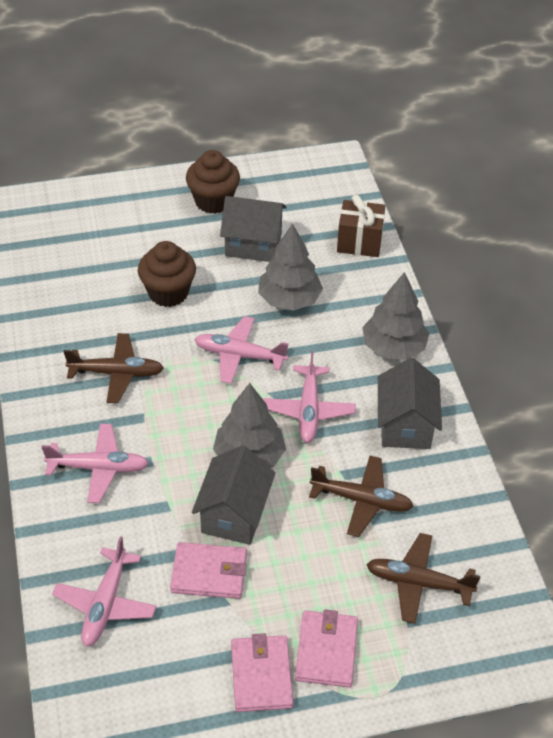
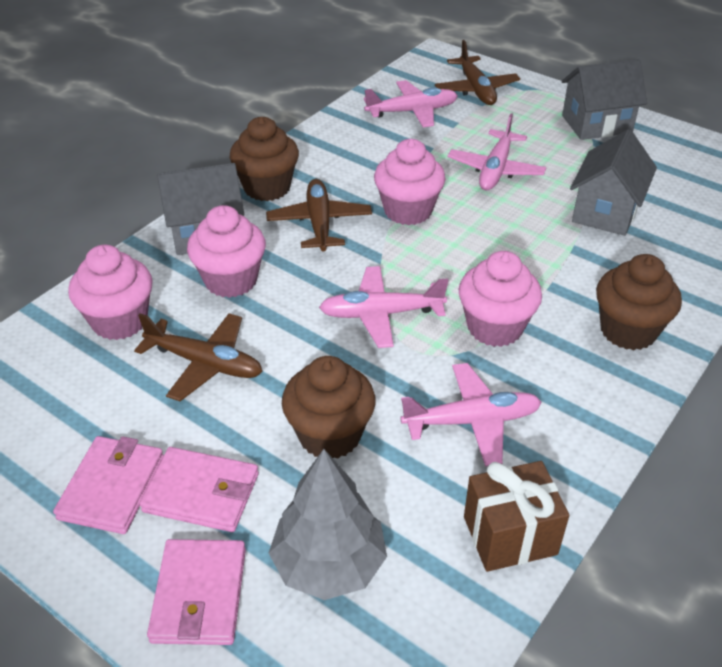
brown cupcake: [138,241,196,307] [186,150,240,214] = 2 -> [230,117,299,201] [282,356,375,459] [596,254,682,350] = 3
grey tree: [213,383,286,468] [258,223,323,311] [362,272,429,360] = 3 -> [269,449,387,600] = 1
pink cupcake: none = 0 -> [68,245,153,340] [187,205,266,298] [374,139,446,225] [459,251,542,347] = 4

